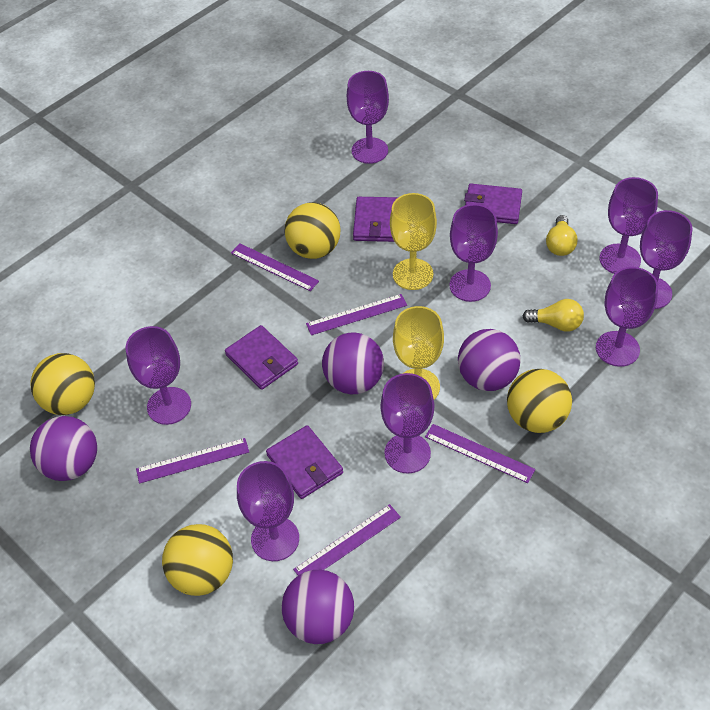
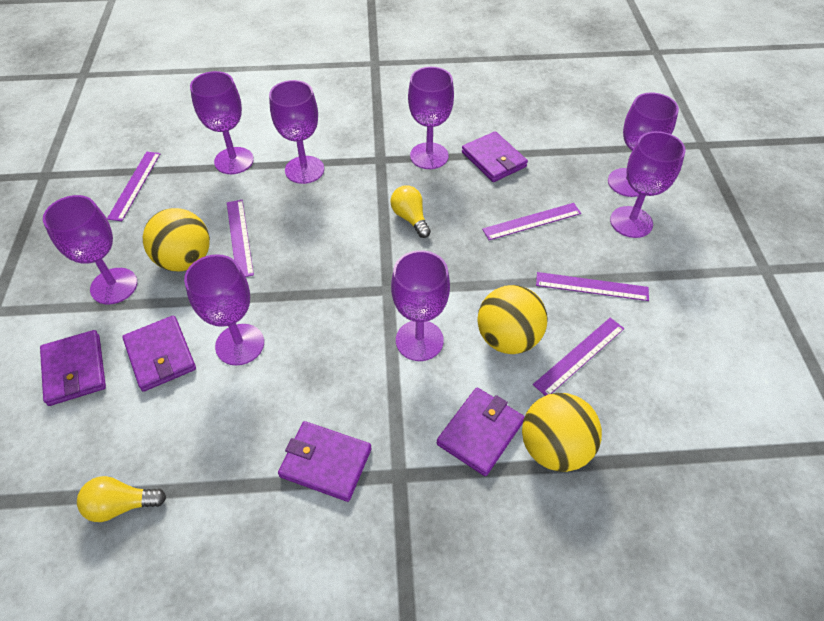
purple ball: [30,416,97,481] [282,570,354,644] [322,332,384,394] [458,329,521,391] = 4 -> none = 0
purple wallet: [225,325,298,390] [266,425,343,499] [353,197,398,242] [464,184,522,224] = 4 -> [40,330,106,406] [122,315,196,392] [278,421,372,502] [437,387,525,476] [462,131,528,182] = 5
yellow ball: [30,353,95,415] [162,524,233,596] [284,202,341,259] [507,369,572,433] = 4 -> [143,208,210,271] [478,285,548,354] [522,393,602,472] = 3
yellow goblet: [390,193,437,290] [393,306,444,399] = 2 -> none = 0

